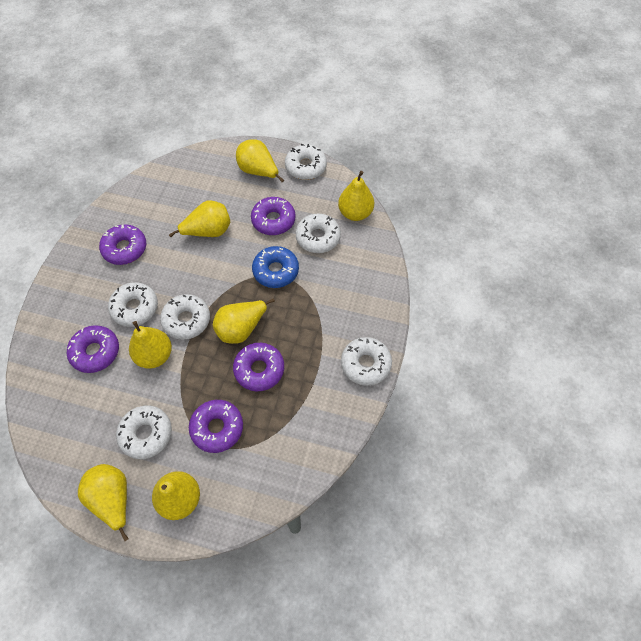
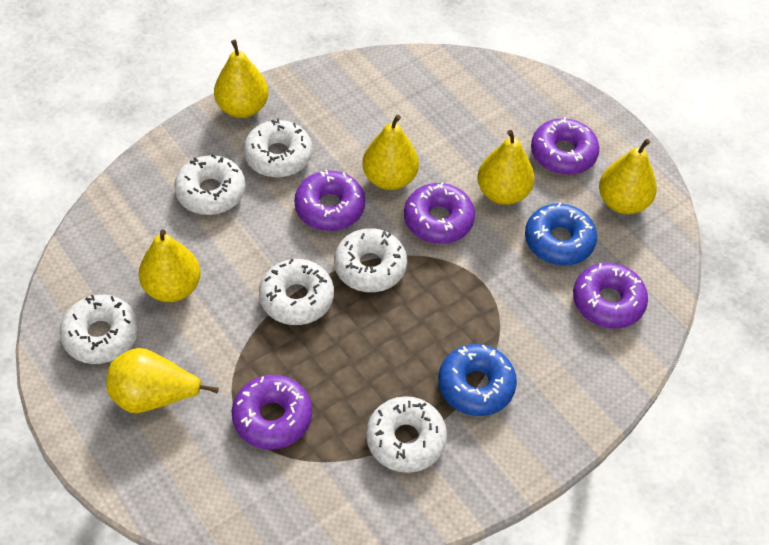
blue donut: [252,246,299,288] = 1 -> [438,344,517,416] [525,203,597,265] = 2
yellow pear: [78,464,129,541] [129,321,172,369] [152,471,200,520] [169,201,230,237] [213,299,275,344] [236,139,284,182] [338,171,374,221] = 7 -> [106,348,219,413] [139,230,201,302] [214,40,268,118] [363,115,419,190] [477,130,535,205] [599,139,657,214] = 6

